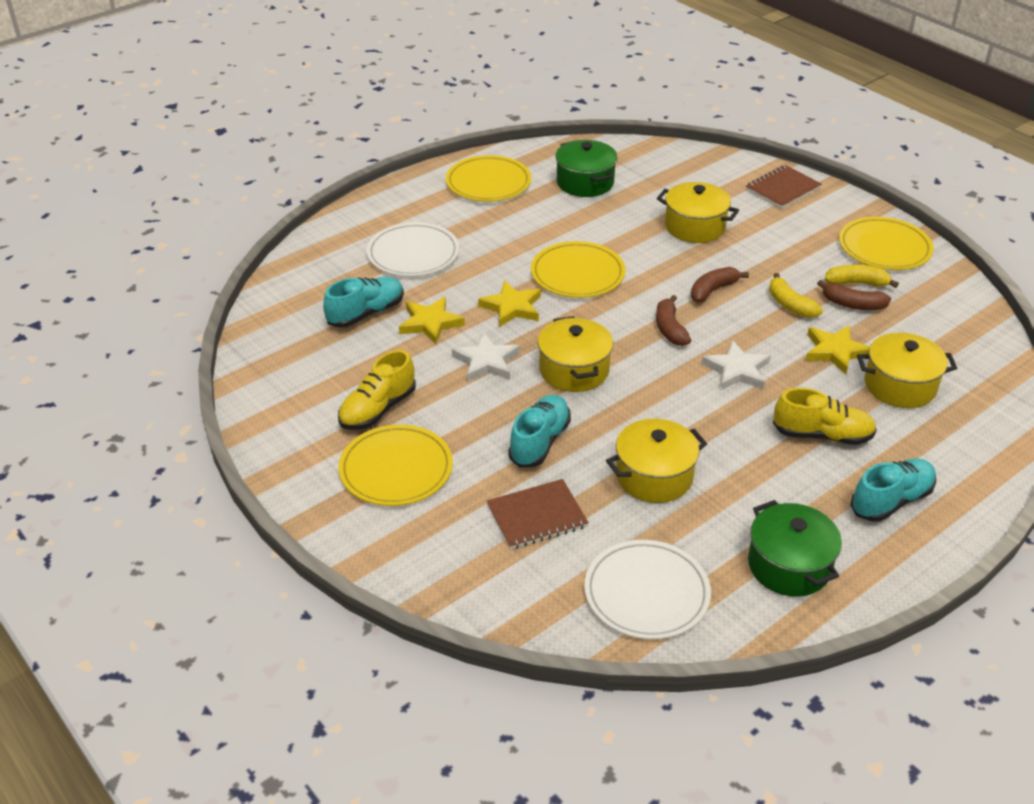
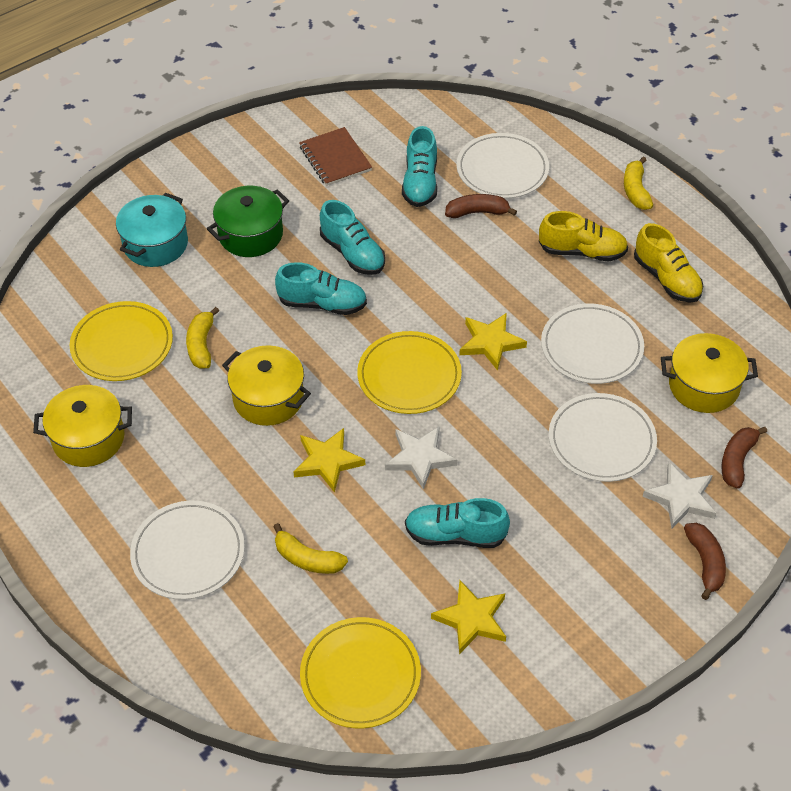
brown notebook: [487,479,589,550] [746,165,822,209] = 2 -> [299,127,372,186] = 1
green pot: [555,140,617,197] [748,500,842,597] = 2 -> [207,186,289,257] = 1
turquoise pot: none = 0 -> [116,193,188,267] = 1
turquoise shoe: [323,277,404,328] [508,394,571,467] [850,458,936,522] = 3 -> [275,262,367,315] [320,200,385,275] [402,126,437,207] [405,498,510,548] = 4
white plate: [367,222,459,277] [584,540,711,640] = 2 -> [130,501,245,600] [457,133,549,199] [541,303,644,384] [549,393,657,482] = 4
yellow banana: [769,273,823,318] [825,265,899,288] = 2 -> [186,307,219,368] [273,523,348,574] [624,157,653,210] = 3
yellow plate: [339,424,453,506] [446,155,531,202] [531,241,626,298] [839,217,934,270] = 4 -> [70,301,173,381] [300,617,421,728] [357,331,462,414] = 3
yellow pot: [538,316,613,392] [606,419,707,503] [657,182,739,243] [857,333,957,408] = 4 -> [33,385,132,467] [222,345,311,426] [661,333,758,413] = 3

